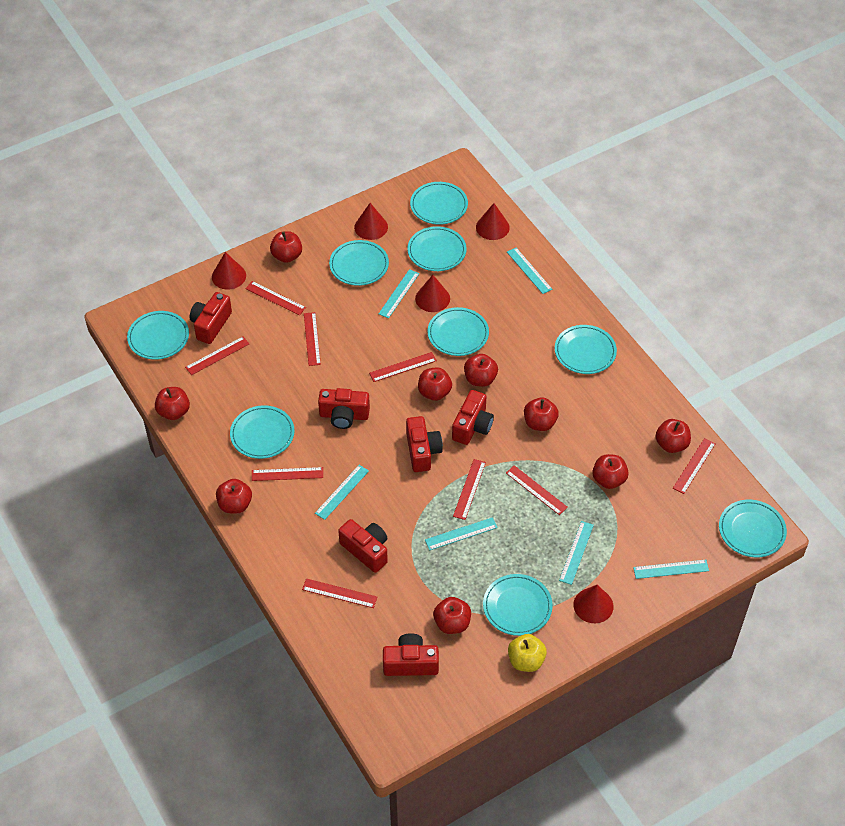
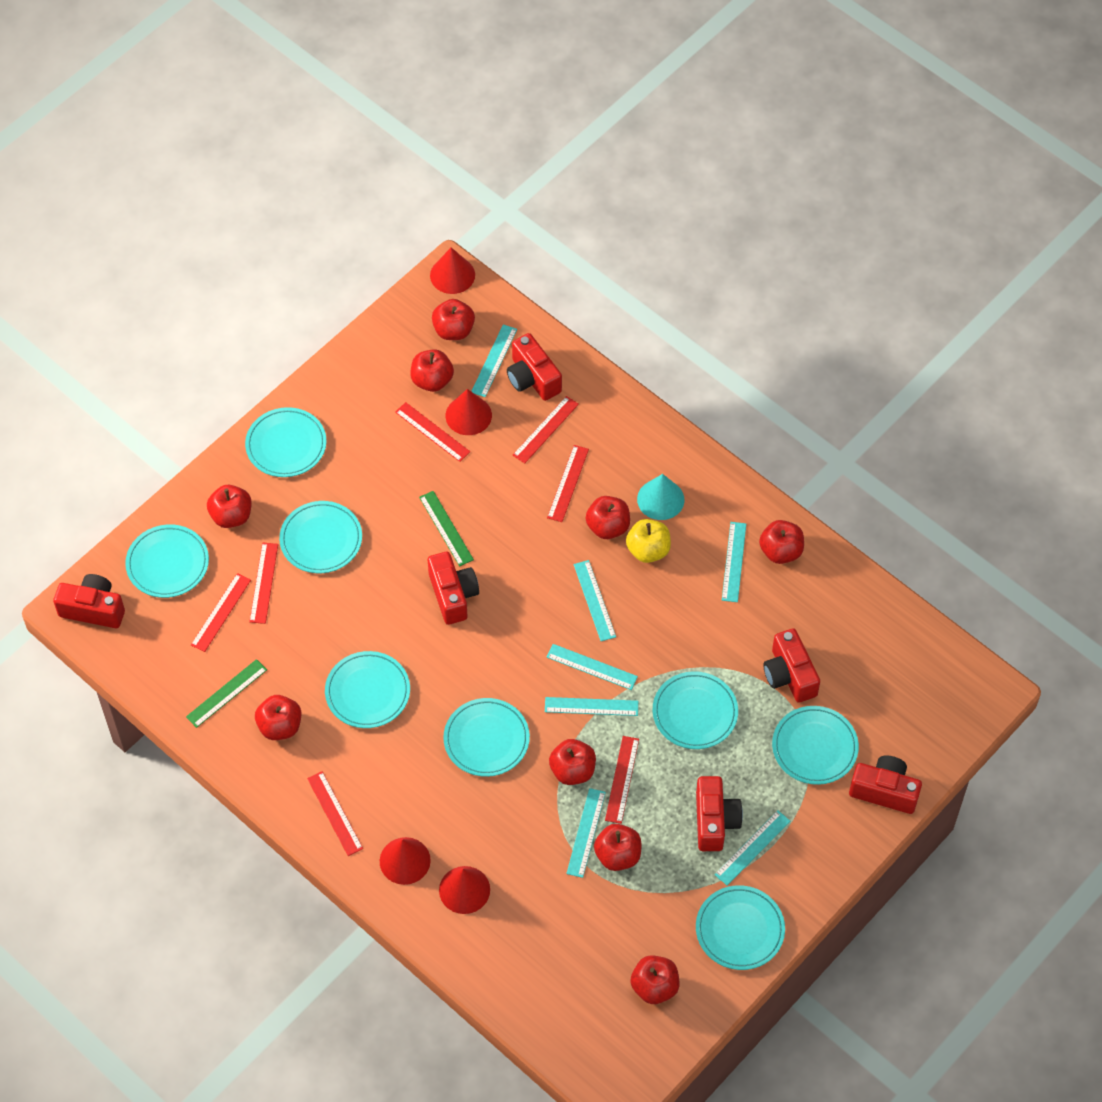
green ruler: none = 0 -> [186,659,267,728] [419,491,474,566] = 2
red cone: [212,252,246,290] [354,203,388,240] [415,275,450,312] [476,203,510,240] [573,585,614,623] = 5 -> [380,837,431,885] [430,247,475,294] [439,866,490,914] [445,389,492,435] = 4
red ruler: [185,336,249,375] [245,281,306,315] [252,467,323,481] [302,578,377,608] [304,312,321,366] [369,352,437,382] [453,459,486,520] [506,465,568,515] [673,438,716,494] = 9 -> [191,573,251,652] [250,543,278,624] [307,771,363,856] [395,402,470,462] [513,396,579,463] [547,445,589,522] [605,736,639,824] = 7
turquoise cone: none = 0 -> [637,474,684,520] = 1
turquoise plate: [127,311,189,360] [230,405,295,459] [329,240,389,286] [407,226,467,271] [410,182,468,225] [427,307,489,356] [483,574,553,636] [555,325,617,374] [719,500,787,557] = 9 -> [125,524,209,598] [245,407,327,477] [279,501,362,573] [325,651,410,728] [443,698,530,777] [653,671,738,749] [696,885,785,970] [772,706,859,785] = 8
turquoise ruler: [315,465,369,520] [379,269,419,318] [425,517,498,550] [507,248,552,294] [559,521,594,585] [633,560,709,579] = 6 -> [471,325,517,397] [545,697,638,716] [547,644,638,690] [566,788,606,878] [574,560,616,641] [714,810,790,885] [722,522,746,602] = 7

